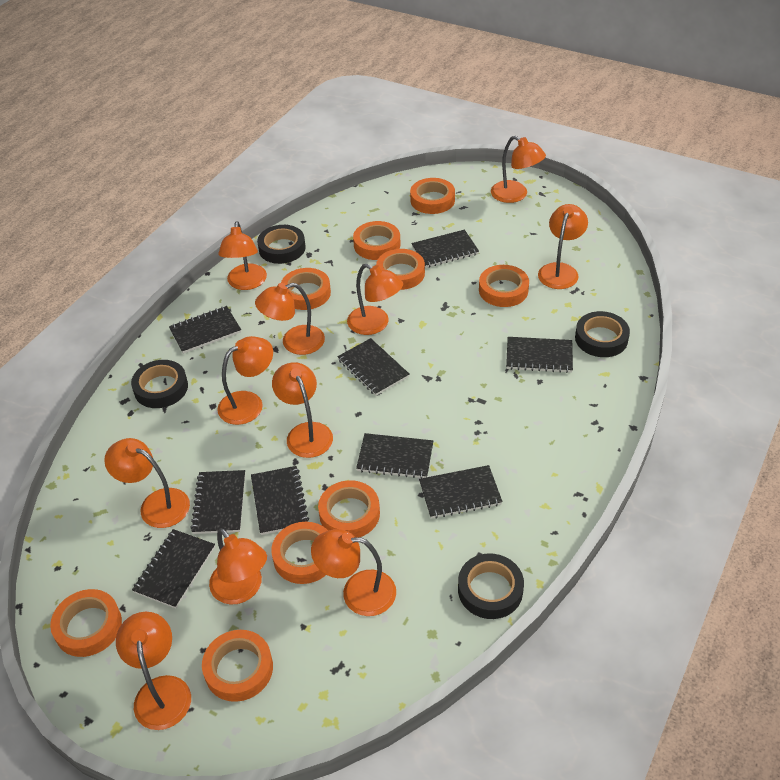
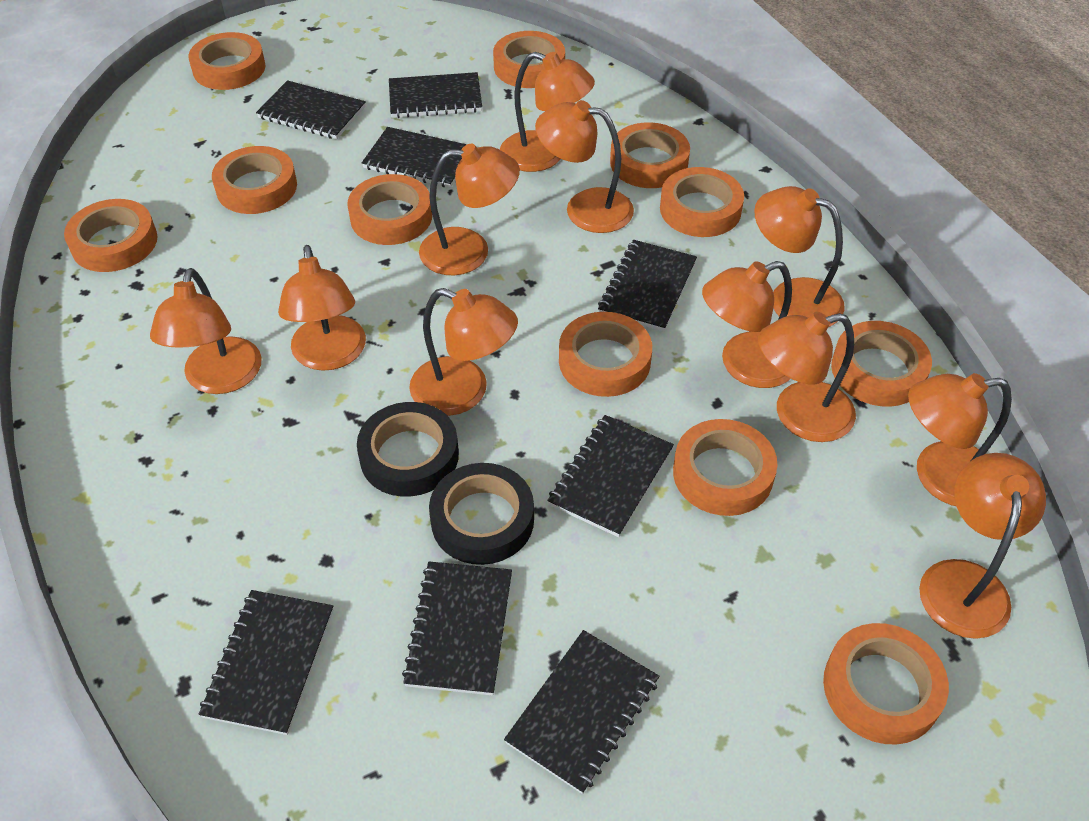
black notebook: [132,529,215,608] [169,306,241,354] [190,470,245,534] [251,466,309,535] [337,338,409,396] [356,433,433,478] [412,230,479,268] [419,465,503,519] [506,337,573,373] = 9 -> [199,590,333,735] [256,80,366,139] [362,127,467,188] [389,72,482,118] [402,561,512,696] [504,630,659,794] [547,415,674,537] [598,240,697,332] = 8
black tape: [131,360,188,408] [257,225,306,264] [458,553,524,619] [575,311,630,357] = 4 -> [357,402,459,497] [429,463,534,565] = 2
orange tape: [50,589,122,657] [202,630,273,702] [271,522,328,584] [281,268,331,310] [318,480,380,537] [353,221,401,260] [376,249,425,290] [410,178,455,214] [479,265,529,307] = 9 -> [64,199,157,272] [188,32,266,90] [212,146,297,214] [347,174,432,245] [493,31,565,88] [559,312,652,397] [610,122,690,188] [660,167,744,237] [673,419,778,516] [823,623,949,745] [831,321,932,407] = 11

